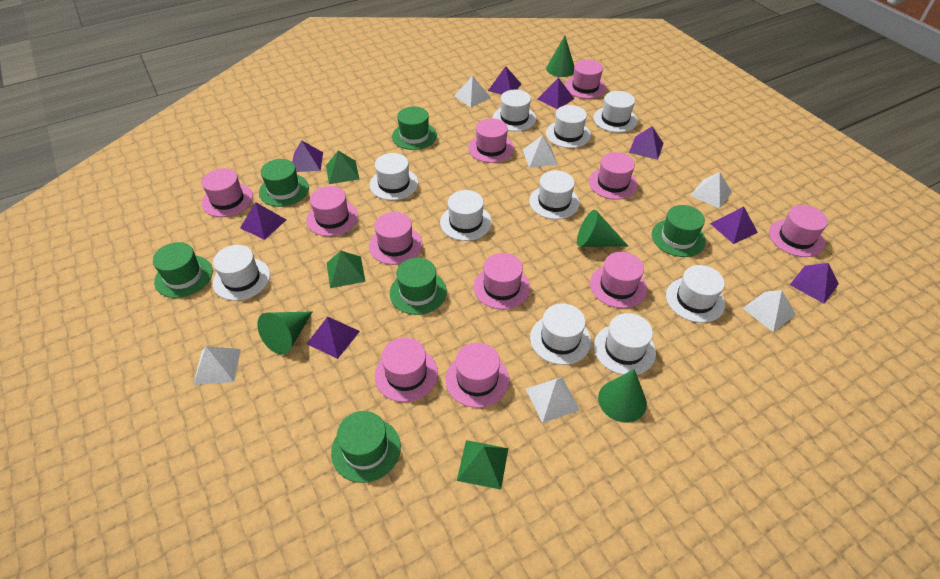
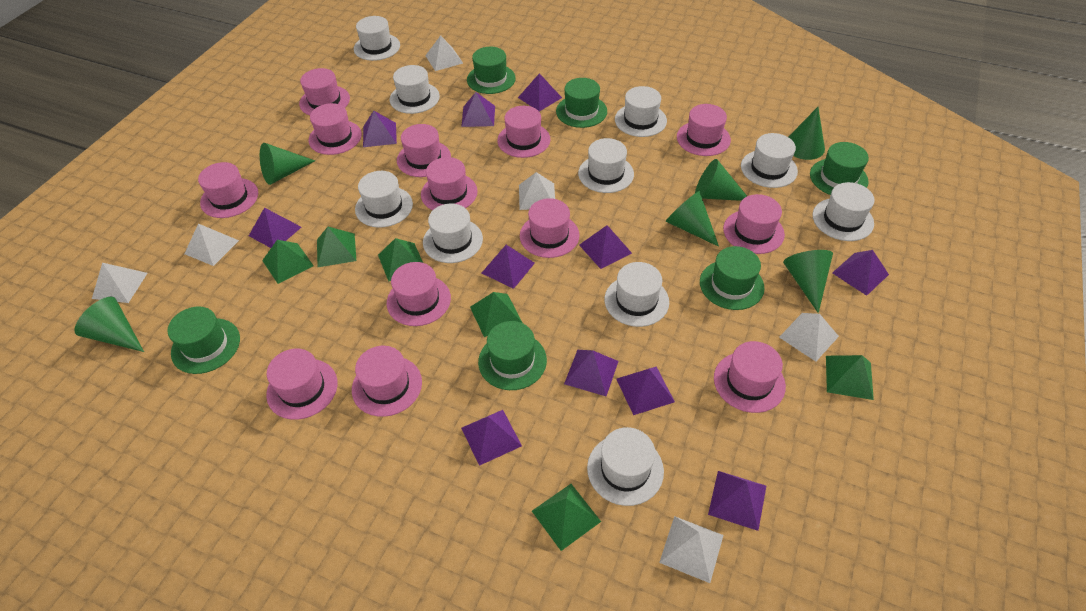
green cone: [257,311,313,354] [546,36,574,77] [577,210,628,247] [598,369,647,423] = 4 -> [74,297,144,352] [260,143,315,185] [666,191,719,247] [695,159,747,201] [783,250,833,313] [788,107,825,160] = 6
green pyramid: [326,151,359,184] [327,251,366,288] [457,440,508,490] = 3 -> [262,240,314,284] [317,227,356,267] [378,238,423,281] [470,292,522,337] [532,484,601,551] [826,355,874,400] = 6
pink hat: [202,168,253,217] [306,186,358,236] [369,212,422,265] [374,338,438,402] [445,343,509,408] [468,118,514,163] [474,253,530,309] [565,60,606,99] [589,152,638,200] [590,252,647,308] [769,205,828,257] = 11 -> [198,162,258,218] [266,349,338,420] [299,68,350,115] [308,103,362,155] [352,346,422,417] [387,262,451,326] [397,124,451,177] [421,157,478,210] [497,106,551,158] [520,198,580,258] [677,104,731,156] [714,341,786,413] [723,194,785,254] = 13
purple pyramid: [240,202,286,240] [292,140,323,172] [307,317,360,359] [488,66,521,94] [538,77,574,109] [629,126,664,160] [710,206,758,244] [790,263,839,304] = 8 -> [249,208,301,248] [363,111,397,147] [461,92,495,127] [461,410,522,466] [482,245,535,289] [518,73,562,112] [564,350,619,396] [579,225,632,269] [616,367,675,415] [708,471,766,531] [832,250,889,296] = 11

